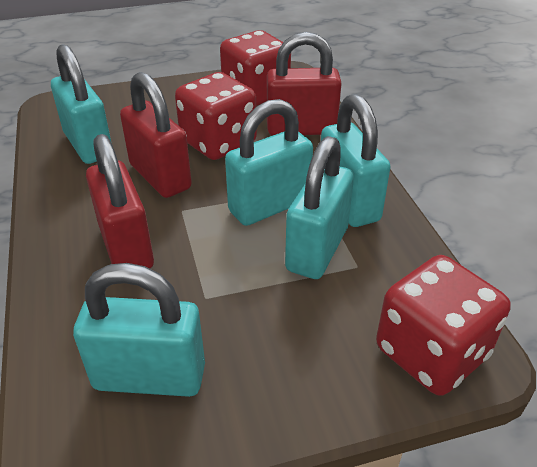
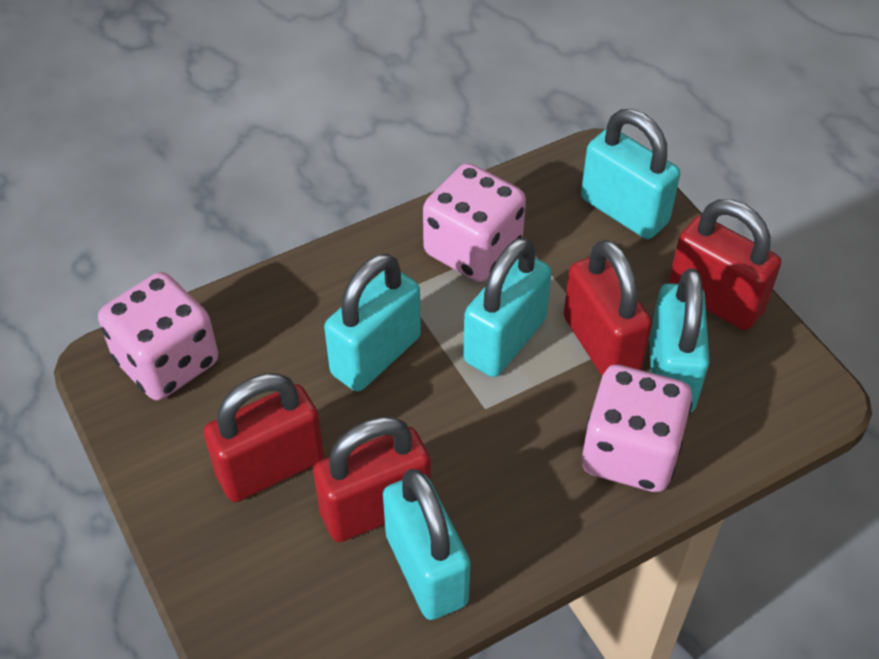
pink dice: none = 0 -> [98,272,218,400] [423,163,526,282] [582,365,692,492] = 3
red dice: [175,72,257,160] [220,30,291,106] [376,255,511,396] = 3 -> none = 0
red padlock: [86,134,154,269] [120,72,192,198] [267,32,342,135] = 3 -> [203,373,324,502] [313,417,431,542] [564,240,652,376] [668,199,781,330] = 4

